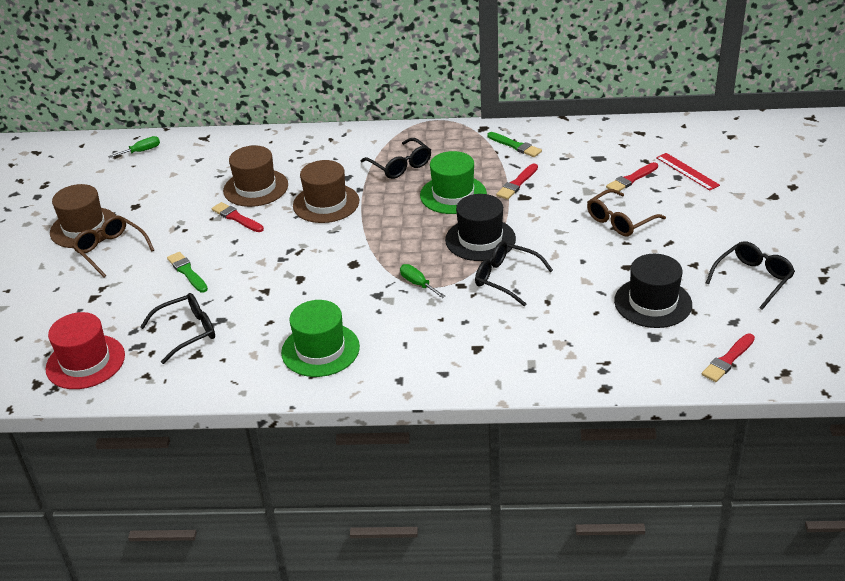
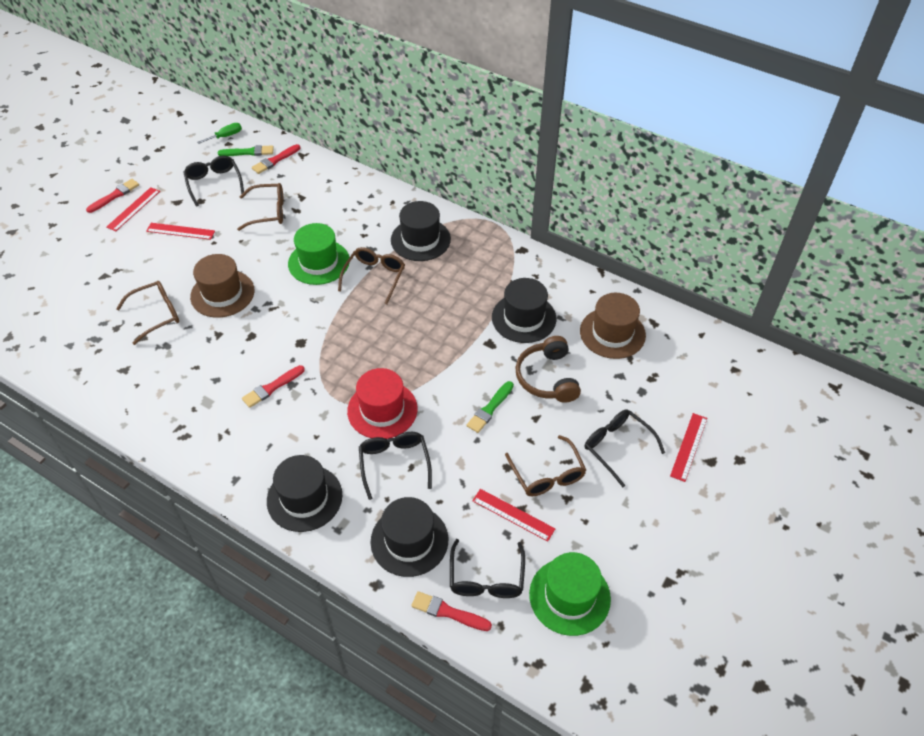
black hat: [445,194,516,261] [614,254,692,328] = 2 -> [267,455,342,532] [371,497,448,577] [391,201,451,261] [492,278,556,343] = 4
brown glasses: [72,215,154,277] [587,189,666,237] = 2 -> [116,281,179,345] [237,183,284,231] [338,247,405,304] [505,435,586,497] = 4
brown hat: [50,184,116,248] [223,145,288,207] [293,160,359,223] = 3 -> [190,254,254,318] [580,293,646,359] = 2
brown headphones: none = 0 -> [516,336,581,403] = 1
green screwdriver: [108,136,160,158] [400,264,445,298] = 2 -> [197,123,242,144] = 1
red ruler: [656,153,720,190] = 1 -> [106,187,160,231] [146,223,215,240] [472,489,555,542] [670,413,707,482] = 4

